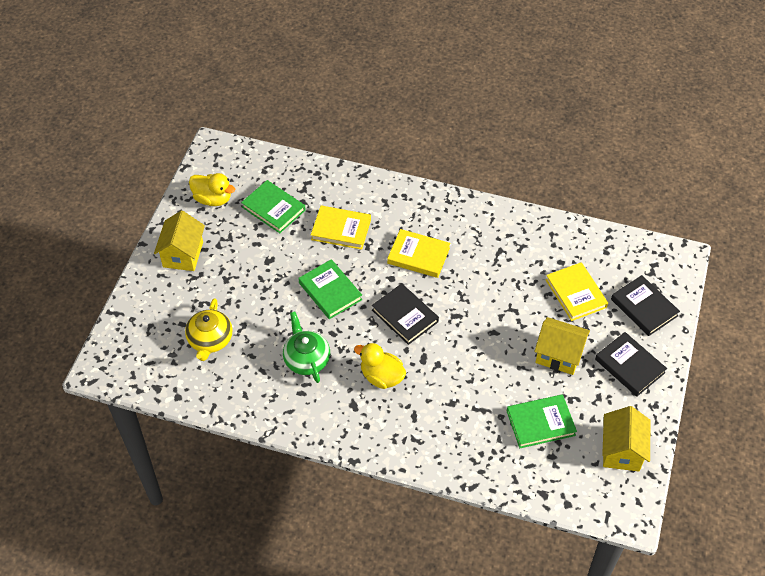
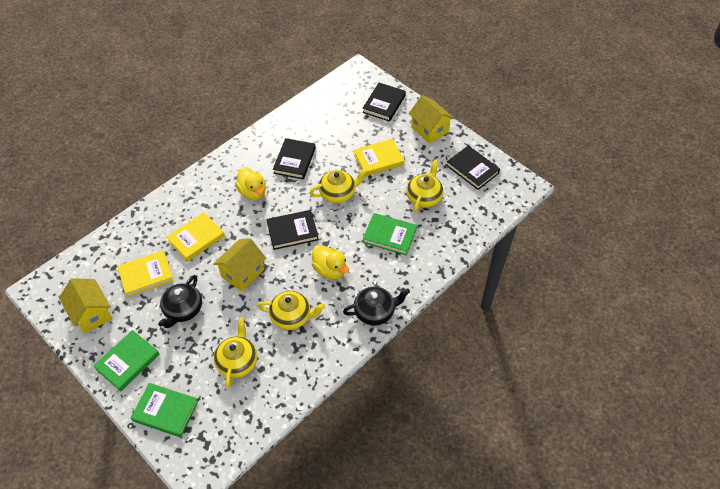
black book: [372,283,439,345] [595,332,667,396] [611,275,680,336] = 3 -> [266,210,319,250] [273,138,316,179] [362,83,406,122] [446,145,500,190] = 4
black teapot: none = 0 -> [158,275,202,328] [343,287,410,326] = 2
green teapot: [283,311,330,383] = 1 -> none = 0
yellow teapot: [185,298,233,361] = 1 -> [214,317,257,388] [257,291,325,330] [310,168,368,203] [406,159,443,212] = 4

